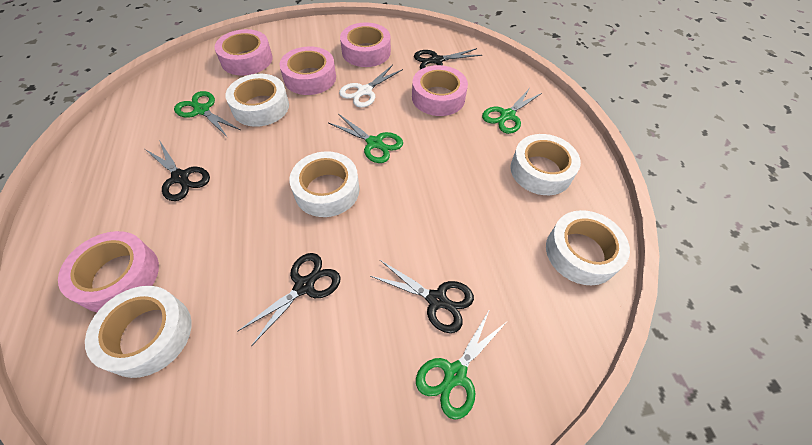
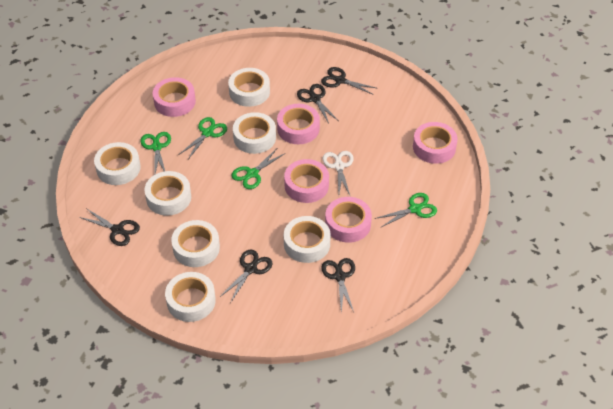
black scissors: [145,140,210,201] [238,253,341,346] [370,260,474,333] [414,48,482,69] = 4 -> [79,208,140,246] [220,249,273,302] [297,84,339,124] [321,67,378,95] [321,258,355,313] = 5
white tape: [85,286,192,378] [225,74,289,127] [289,151,359,217] [510,134,581,195] [546,210,630,285] = 5 -> [94,142,140,185] [144,171,191,216] [165,272,216,322] [171,220,220,267] [228,68,270,107] [233,112,276,154] [284,216,331,263] = 7

